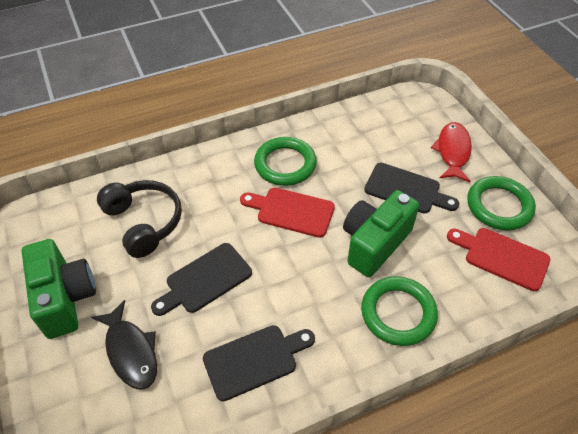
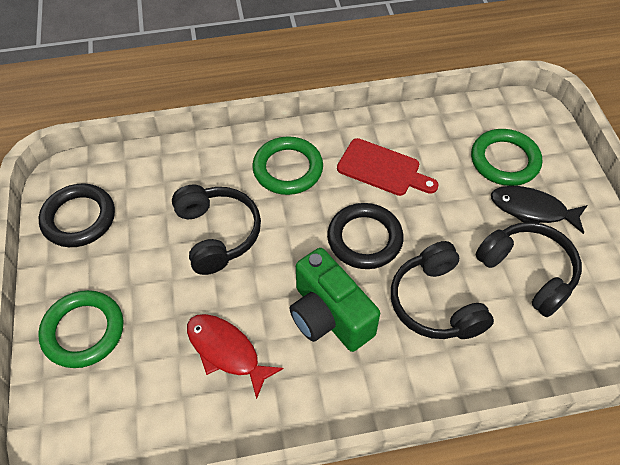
black cutting board: [151,243,252,316] [203,325,315,401] [364,163,459,213] = 3 -> none = 0
black headphones: [97,180,182,258] = 1 -> [172,185,261,275] [391,241,494,339] [476,222,582,317] = 3
black ring: none = 0 -> [39,183,115,247] [327,203,404,269] = 2
green camera: [22,239,96,339] [343,190,419,277] = 2 -> [289,248,380,352] = 1
red cutting board: [240,188,335,238] [447,228,550,291] = 2 -> [337,138,439,196] = 1

